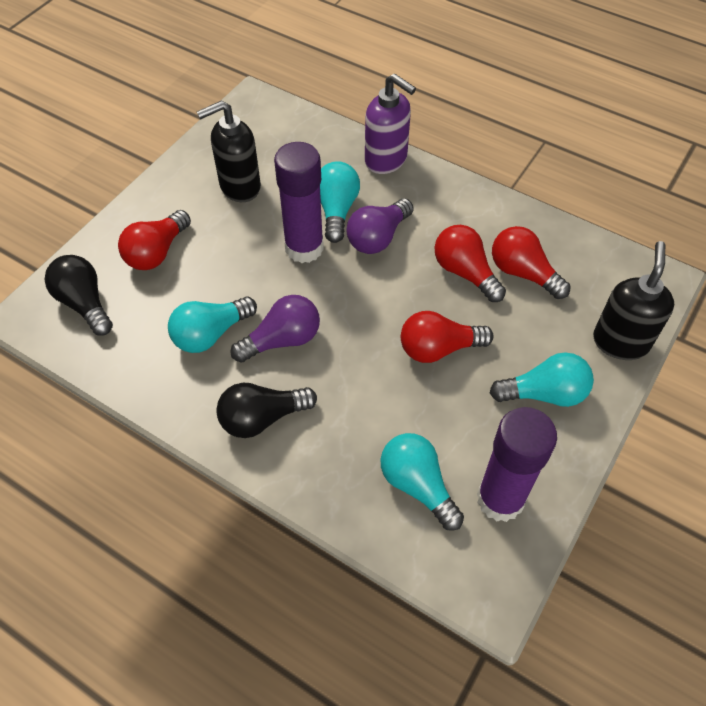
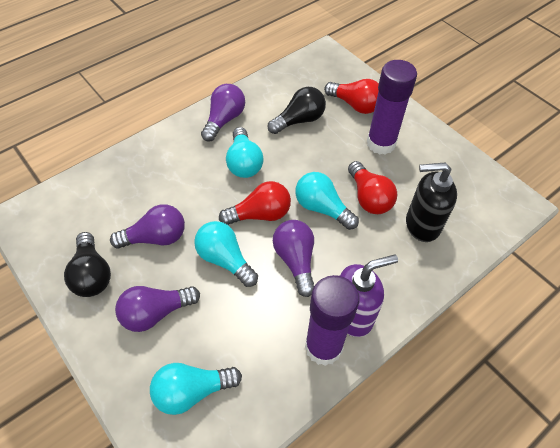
black soap dispenser: [197,101,261,202] [593,241,674,360] = 2 -> [406,162,457,242] = 1
purple light bulb: [231,295,320,363] [346,198,413,254] = 2 -> [110,204,185,249] [115,286,200,332] [201,84,245,141] [273,220,314,297] = 4
red light bulb: [118,210,191,270] [401,311,494,363] [434,225,506,302] [492,226,570,299] = 4 -> [219,181,291,225] [324,79,379,114] [348,161,397,214] = 3

